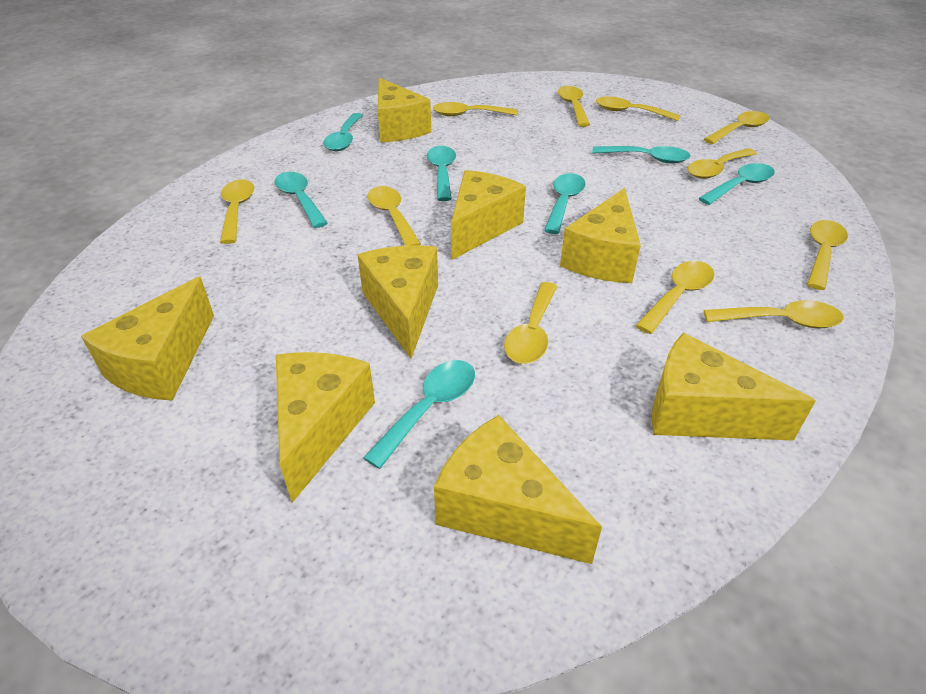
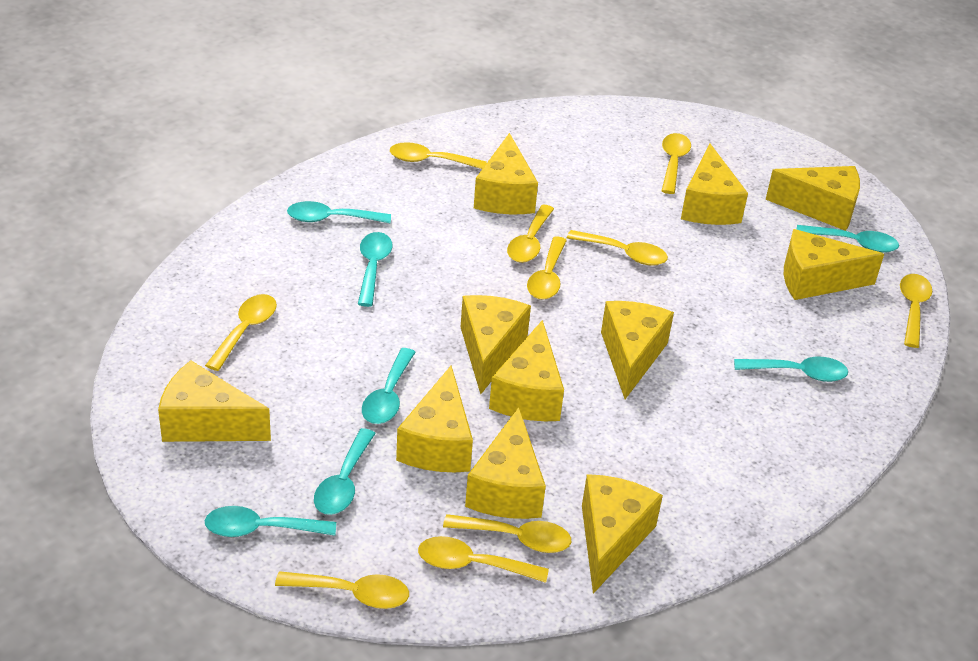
yellow cheese: [81,277,214,401] [276,352,375,503] [357,245,438,359] [377,78,431,143] [434,415,602,564] [451,170,526,260] [560,188,641,283] [652,333,816,441] = 8 -> [158,360,271,442] [396,366,473,472] [461,295,531,394] [465,407,546,519] [474,133,538,214] [489,320,564,421] [582,474,663,594] [601,301,674,399] [681,144,748,225] [765,166,860,231] [784,229,884,300] = 11
yellow spoon: [220,179,254,244] [367,186,421,246] [433,102,518,116] [504,282,558,364] [558,86,590,127] [596,97,681,121] [635,261,714,334] [688,148,757,179] [704,111,769,144] [704,300,844,328] [807,220,848,290] = 11 -> [205,294,277,371] [275,571,409,609] [390,142,487,169] [418,536,549,583] [443,514,571,553] [507,205,554,263] [527,236,567,300] [567,230,668,266] [662,133,691,194] [900,274,932,348] = 10

